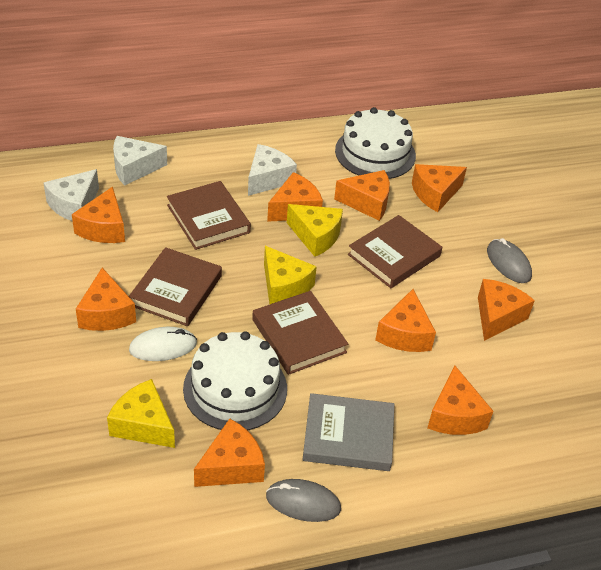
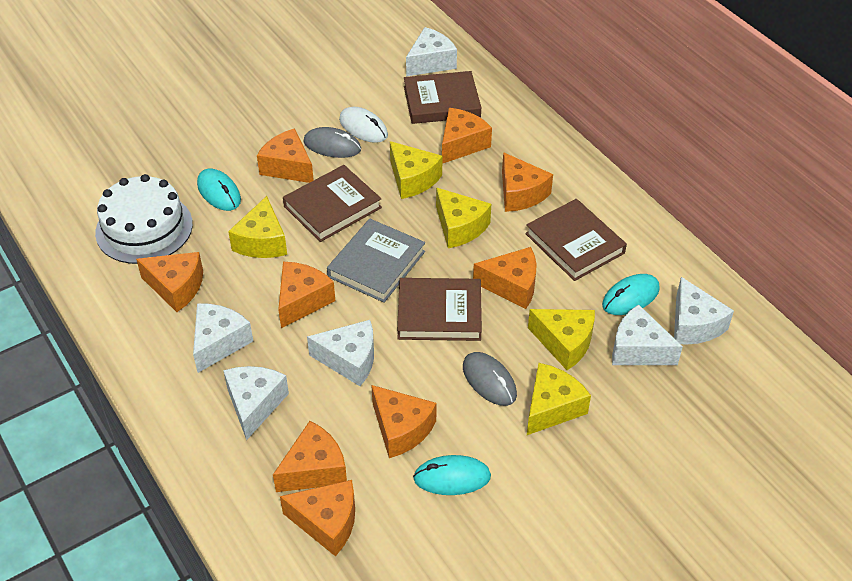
turquoise mouse: none = 0 -> [197,169,241,211] [413,455,491,495] [602,274,660,315] = 3
white cake: [183,331,287,430] [335,107,416,179] = 2 -> [95,174,193,264] = 1
white cheese: [44,169,99,221] [113,136,167,186] [248,144,297,196] = 3 -> [193,303,253,373] [223,366,289,441] [307,320,374,386] [406,27,457,76] [612,304,683,365] [674,277,734,345] = 6
yellow cheese: [107,379,175,448] [264,246,317,304] [287,204,343,257] = 3 -> [228,196,287,258] [390,141,443,199] [436,187,491,248] [527,363,591,435] [528,309,595,370] = 5

